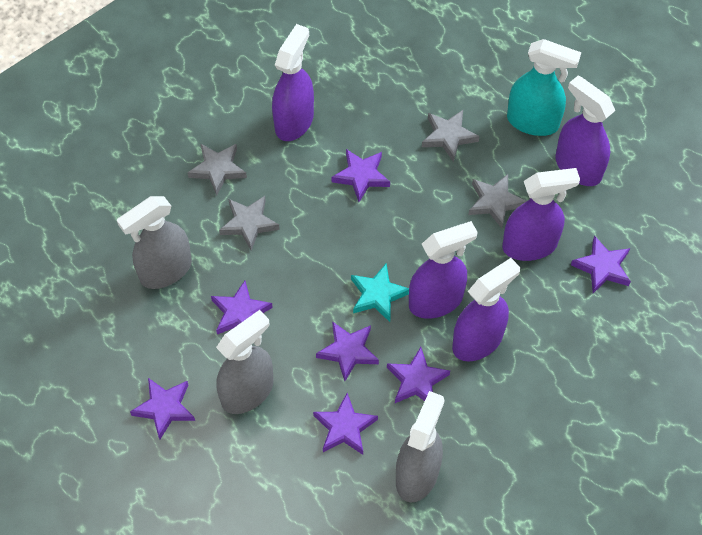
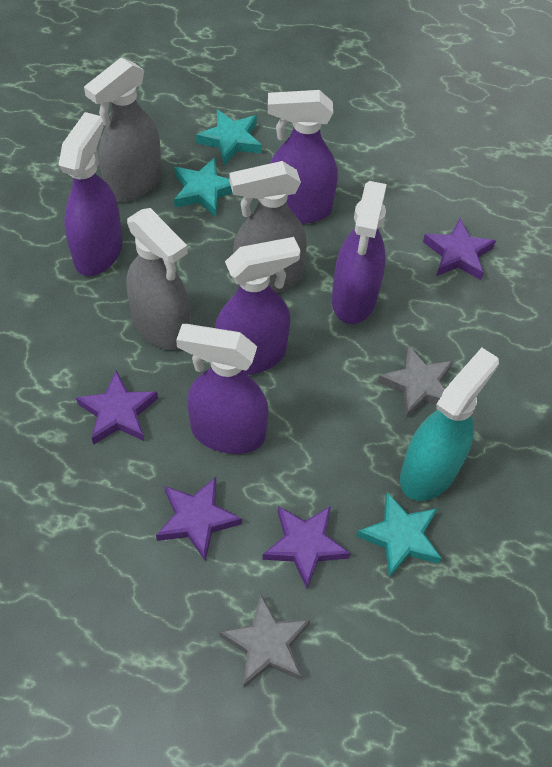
grey star: [187,144,247,196] [219,196,280,251] [422,110,480,162] [468,174,527,228] = 4 -> [220,595,310,688] [378,345,454,418] = 2
purple star: [130,378,195,440] [211,281,273,335] [313,393,378,455] [316,321,379,381] [332,149,390,202] [387,347,450,403] [571,235,631,293] = 7 -> [76,370,158,445] [156,477,242,561] [262,506,351,589] [423,218,496,280] = 4
turquoise star: [351,264,409,322] = 1 -> [174,157,232,217] [196,109,262,165] [356,492,442,578] = 3

